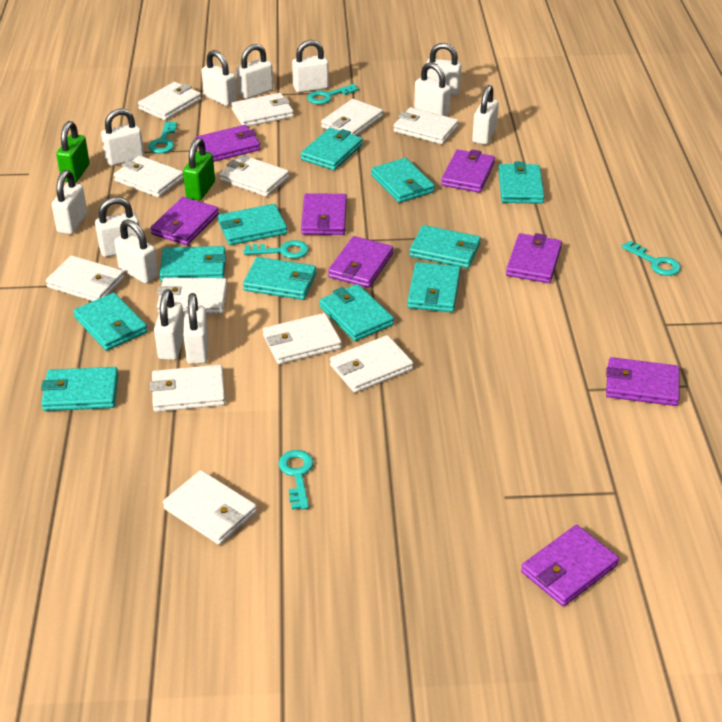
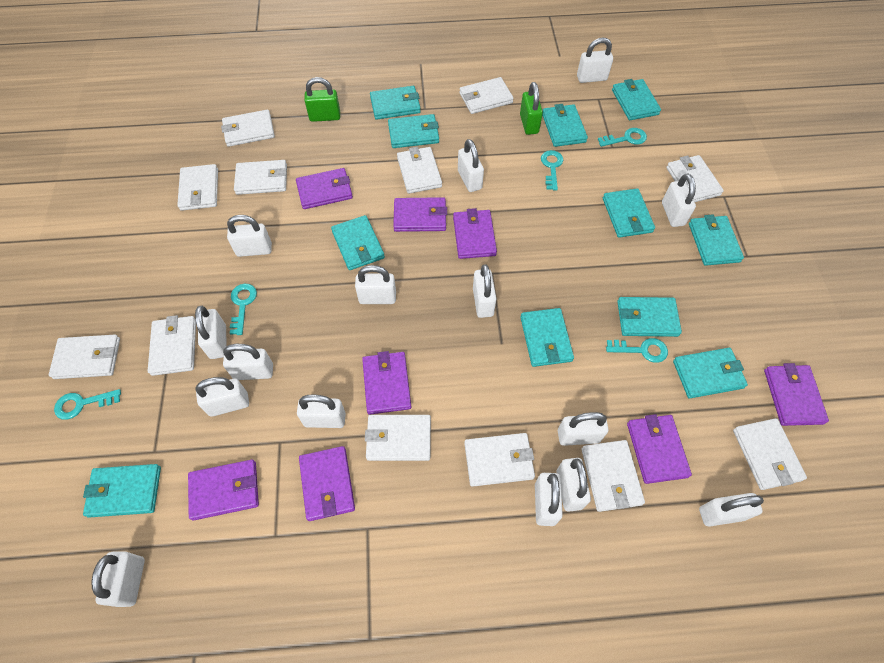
white padlock: [52,170,87,234] [95,197,140,257] [101,108,144,166] [114,219,159,284] [154,289,184,360] [183,293,208,364] [201,50,237,106] [236,44,273,99] [292,40,329,93] [414,62,451,116] [426,43,462,96] [472,85,499,145] = 12 -> [91,551,145,607] [195,306,227,359] [195,377,249,417] [223,344,273,380] [227,215,272,257] [297,394,346,428] [355,265,396,304] [458,139,484,192] [473,264,496,318] [535,473,563,526] [556,458,591,512] [558,412,609,446] [577,38,613,83] [662,174,696,227] [699,493,764,527] = 15

